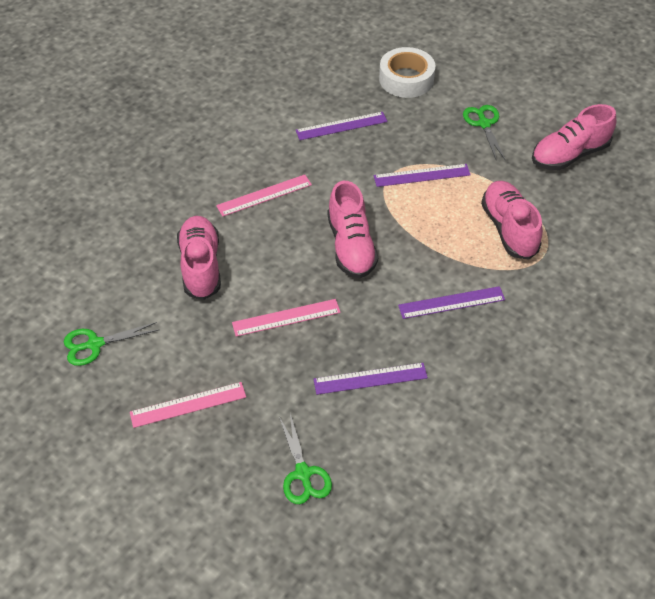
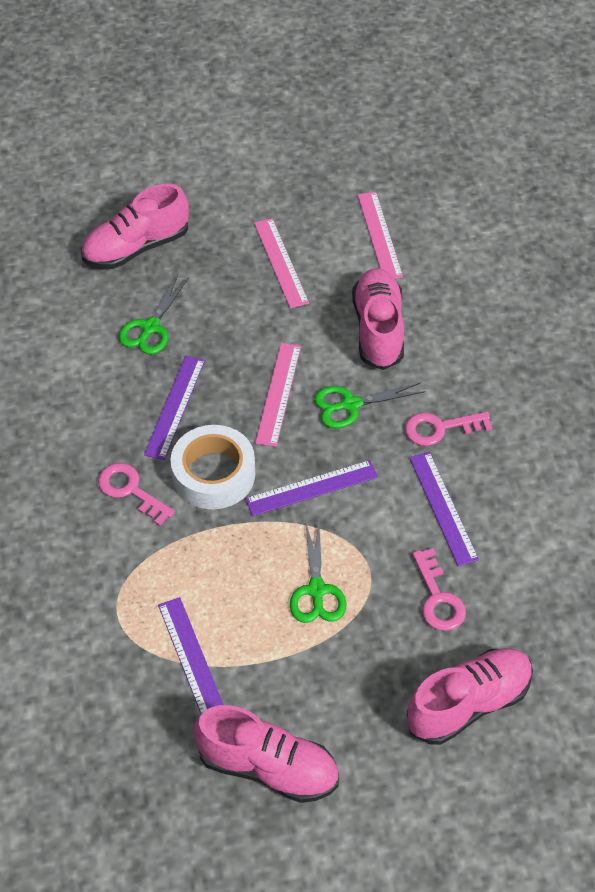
pink key: none = 0 -> [98,463,175,526] [405,412,492,446] [412,548,466,631] = 3

